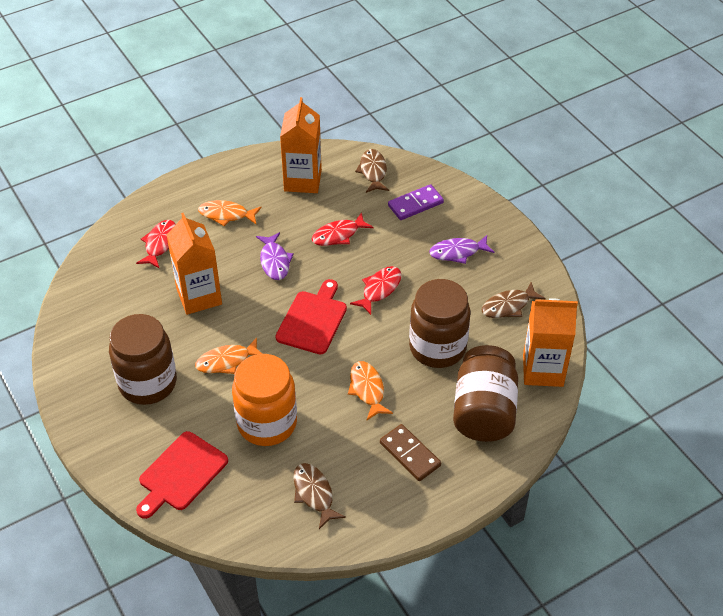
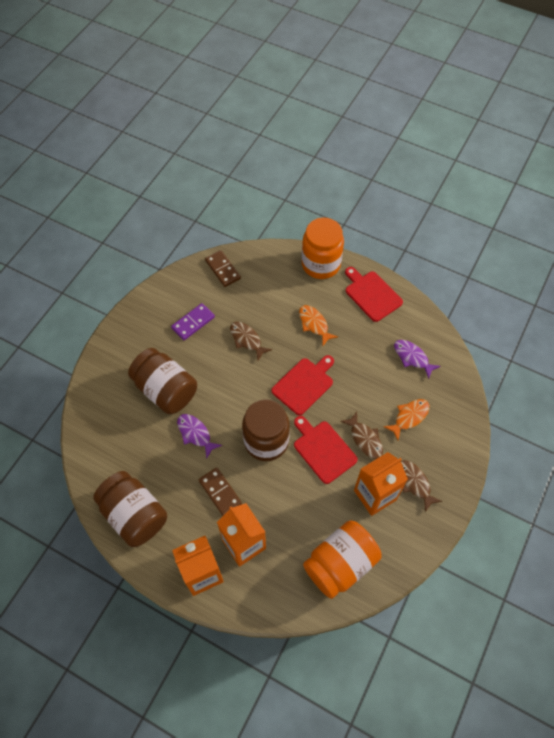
brown domino: [380,424,441,481] = 1 -> [199,467,242,516] [205,250,241,287] = 2
orange fish: [195,337,262,374] [198,200,261,226] [348,361,393,420] = 3 -> [299,305,338,346] [384,399,430,440] = 2
orange jar: [232,354,297,446] = 1 -> [302,218,344,279] [303,520,382,599] = 2
red cutting board: [136,431,228,519] [275,279,347,354] = 2 -> [272,355,334,415] [294,416,358,484] [345,267,403,322] = 3
red fish: [136,220,176,269] [311,212,374,246] [350,266,401,315] = 3 -> none = 0

